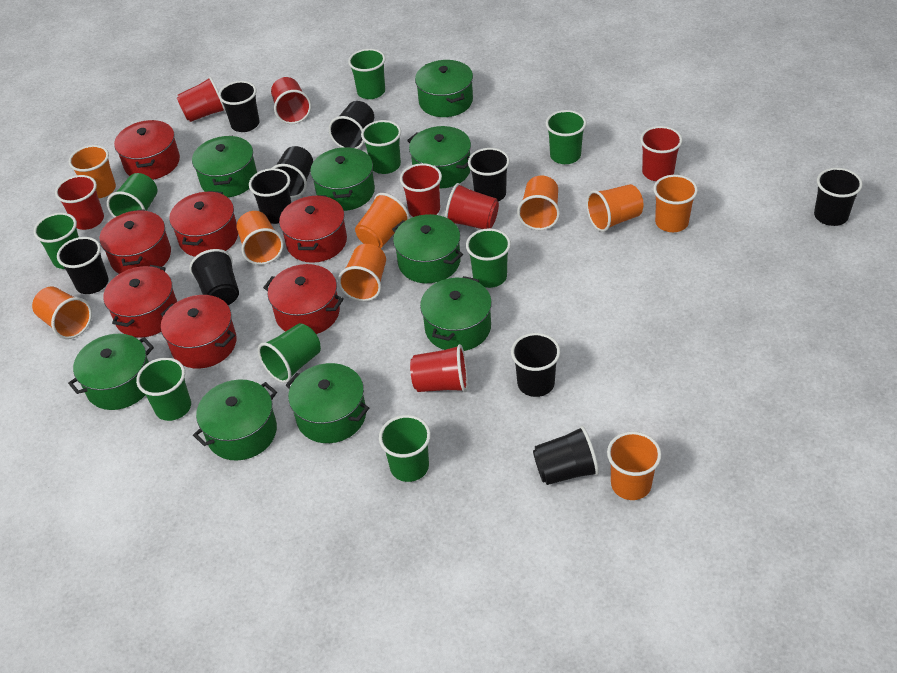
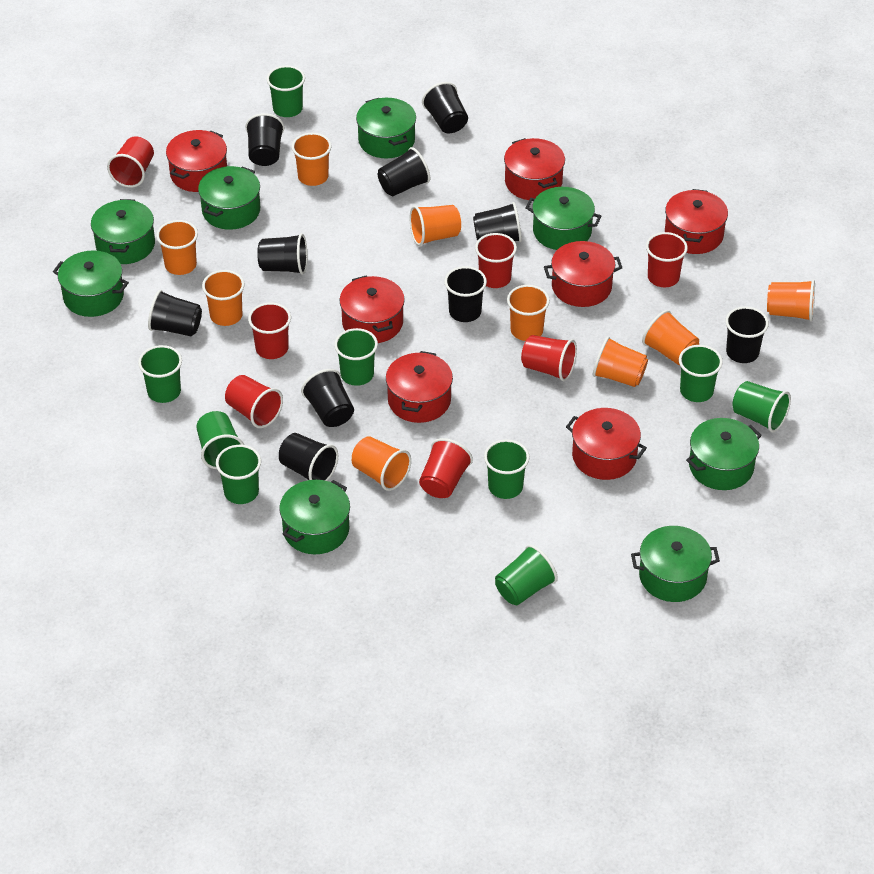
green pot: [68,334,154,410] [192,135,257,197] [193,379,277,461] [286,363,369,443] [310,147,375,211] [392,214,463,283] [407,126,471,189] [415,60,473,117] [420,276,492,351] = 9 -> [53,250,129,317] [91,199,155,264] [198,166,260,230] [279,480,350,554] [356,98,416,158] [525,187,602,250] [631,526,720,602] [686,418,762,490] = 8

